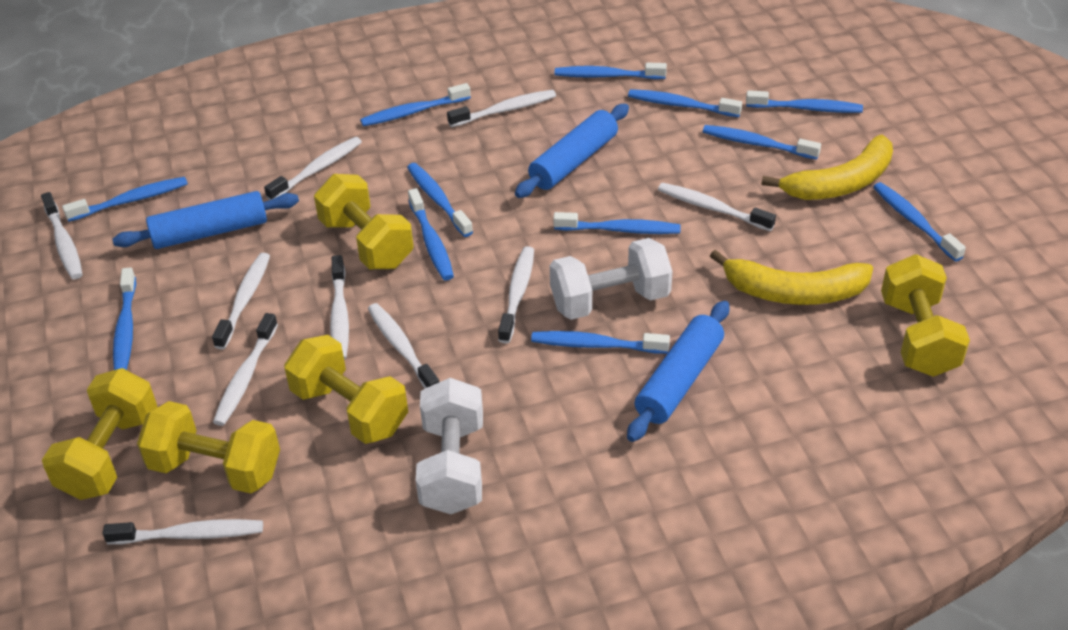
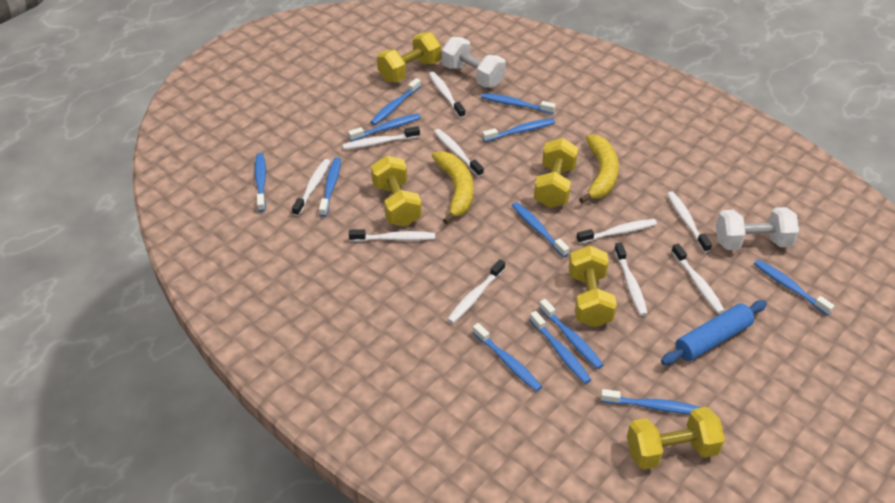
blue rolling pin: [112,191,299,249] [515,104,629,198] [627,301,729,442] = 3 -> [661,300,767,365] = 1

